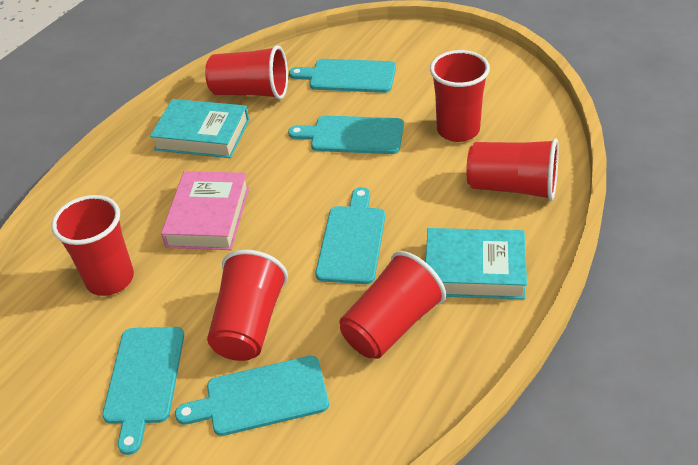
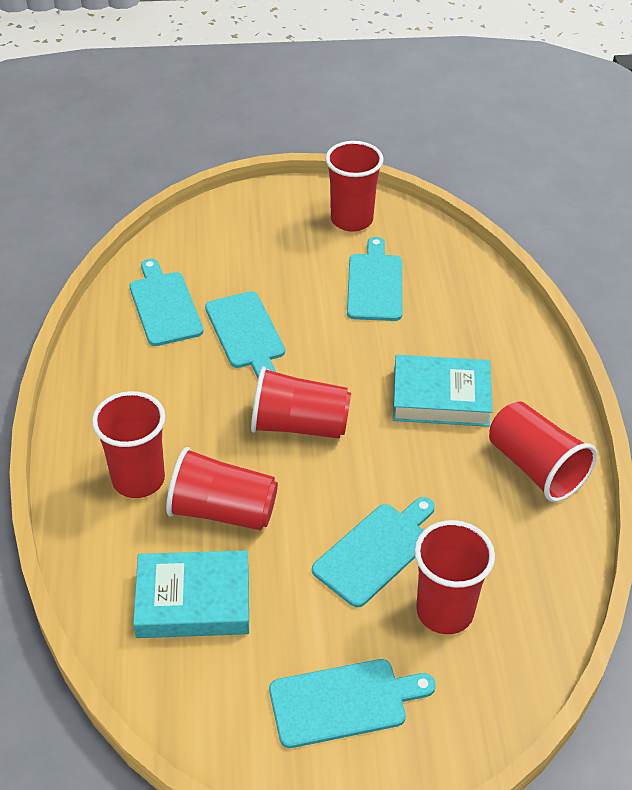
pink book: [161,171,249,250] = 1 -> none = 0

